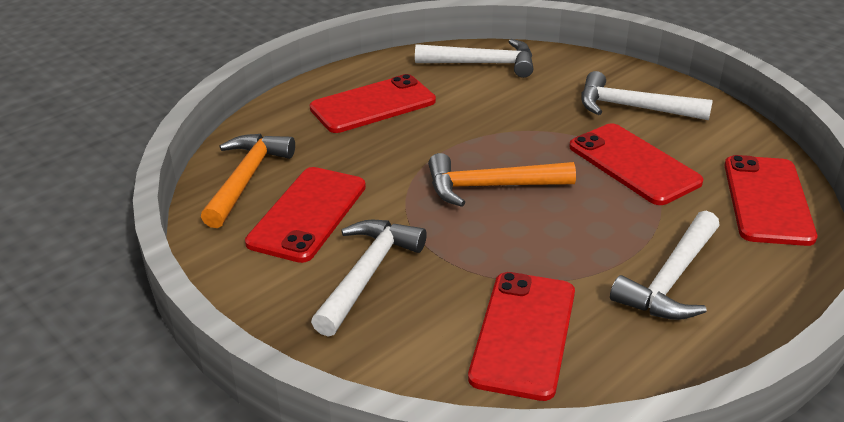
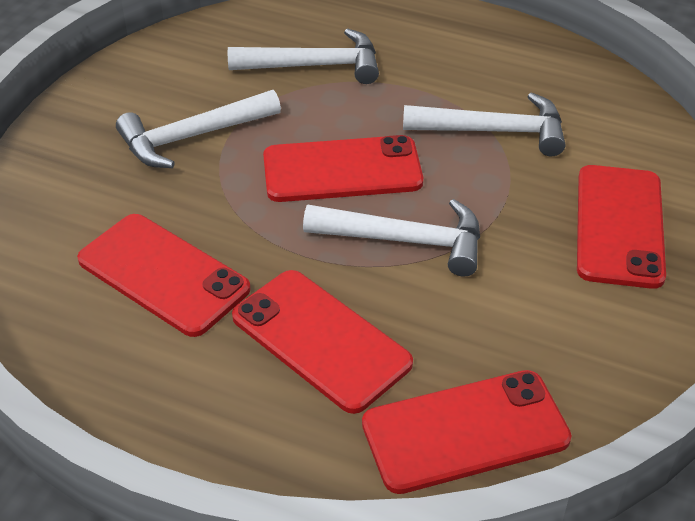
orange hammer: [201,134,295,228] [428,153,576,207] = 2 -> none = 0

